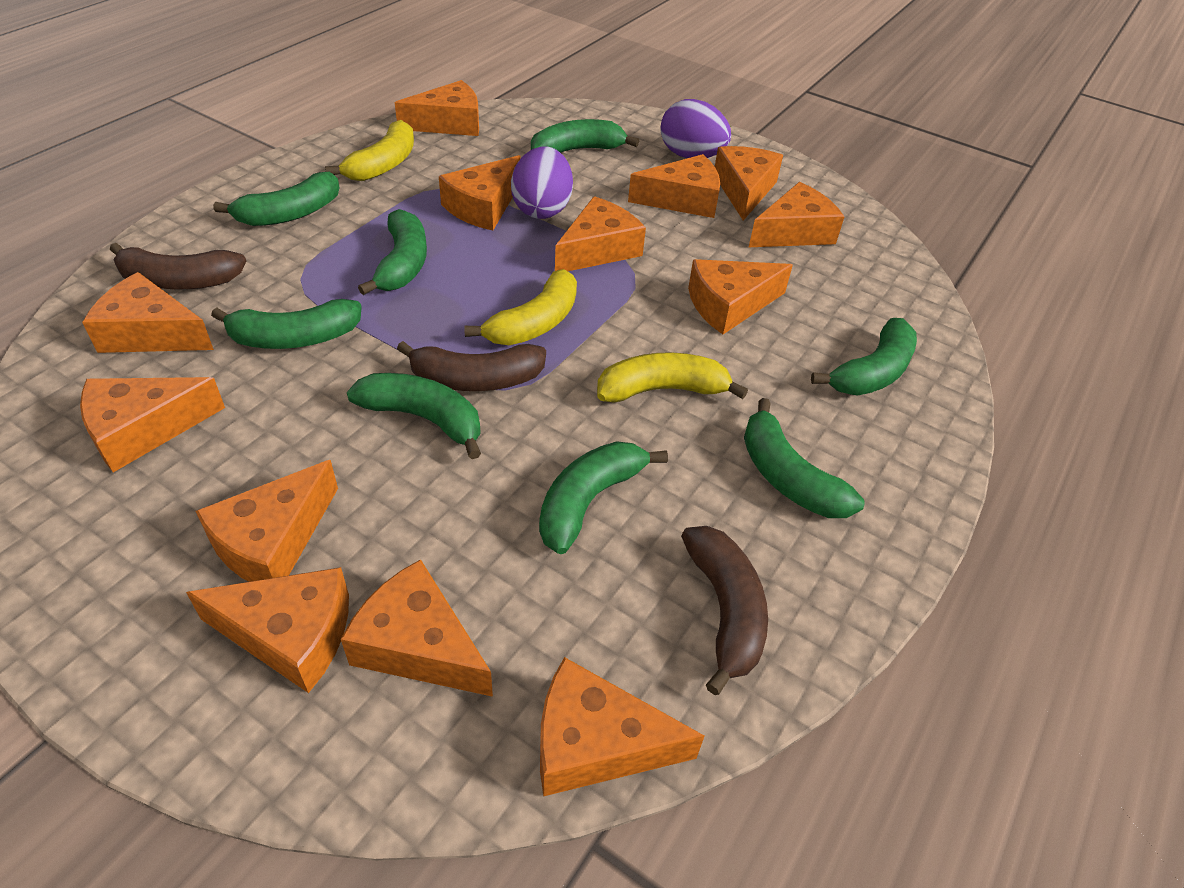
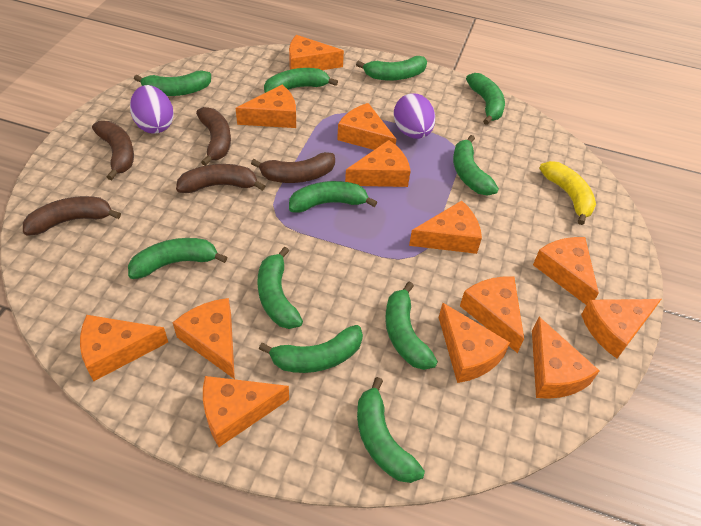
brown banana: [110,243,246,290] [397,341,546,391] [681,526,768,695] = 3 -> [23,196,121,236] [92,121,134,180] [176,164,265,193] [196,107,231,166] [251,152,335,183] = 5
green banana: [211,299,362,349] [213,172,340,226] [347,373,481,459] [358,209,427,295] [531,119,639,153] [539,441,668,554] [744,398,865,518] [811,318,917,396] = 8 -> [128,238,227,279] [134,70,211,96] [258,247,303,329] [259,325,363,373] [264,68,338,93] [289,181,377,213] [356,56,427,81] [357,377,425,483] [385,282,438,370] [453,135,499,196] [466,73,505,125] = 11
yellow banana: [325,120,414,181] [464,269,577,345] [597,352,748,403] = 3 -> [539,161,596,225] = 1

